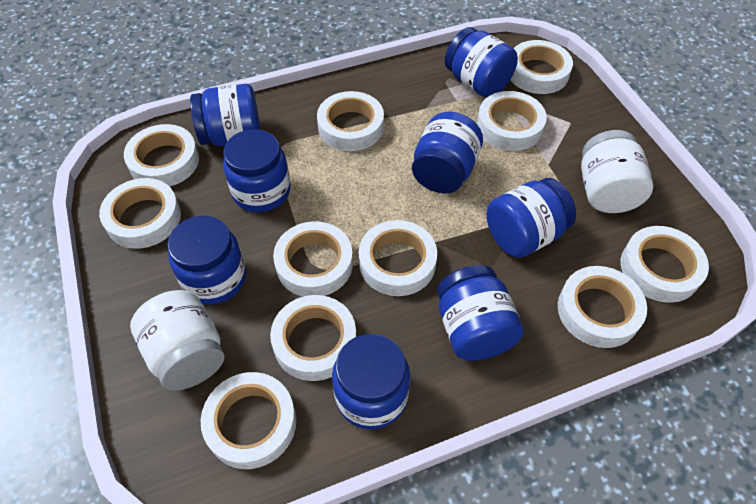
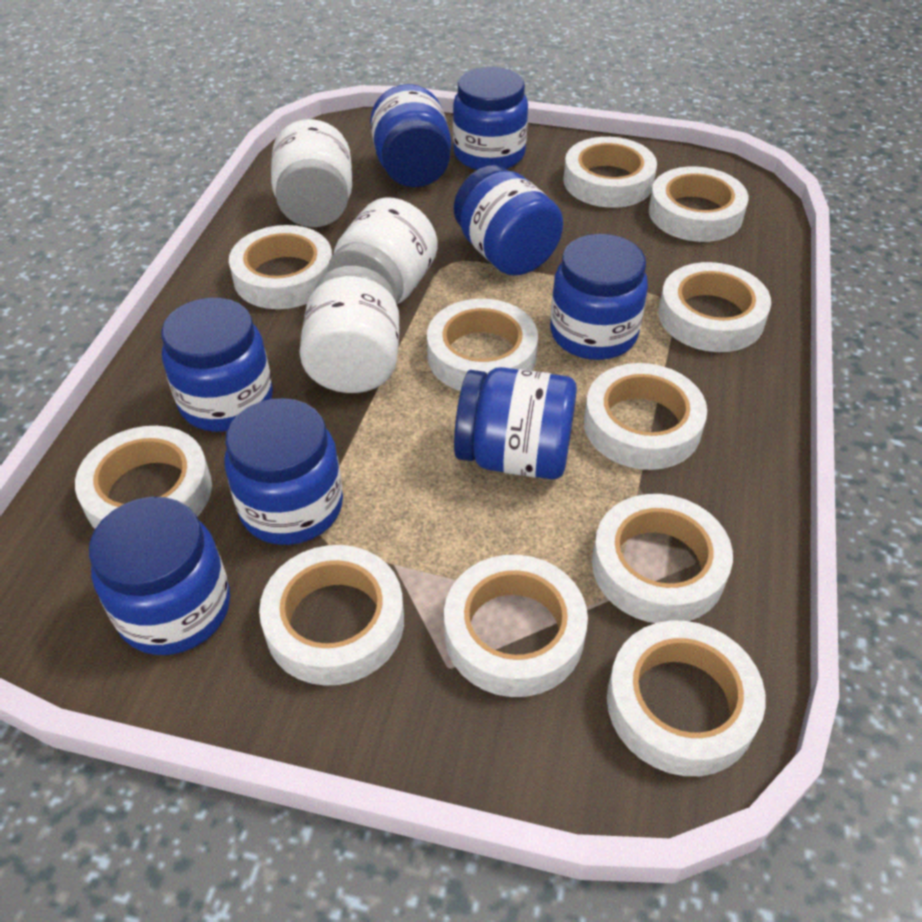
white jar: [130,290,225,391] [581,130,653,213] = 2 -> [271,119,352,227] [300,266,399,393] [328,198,438,304] = 3

